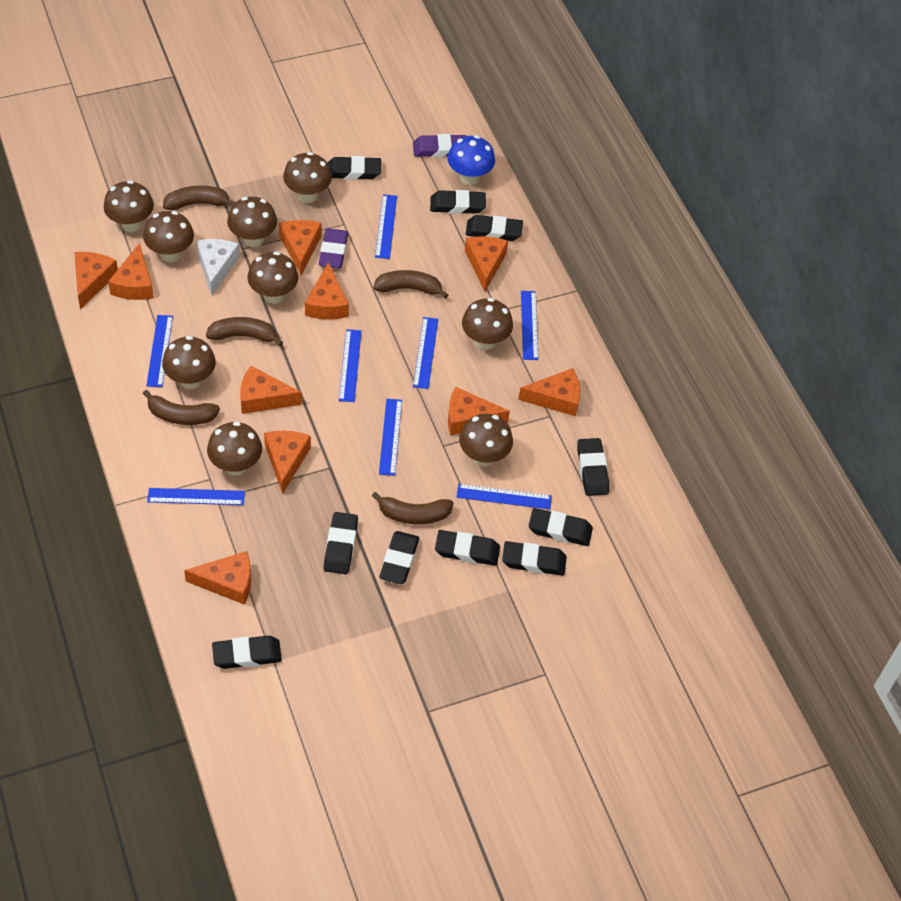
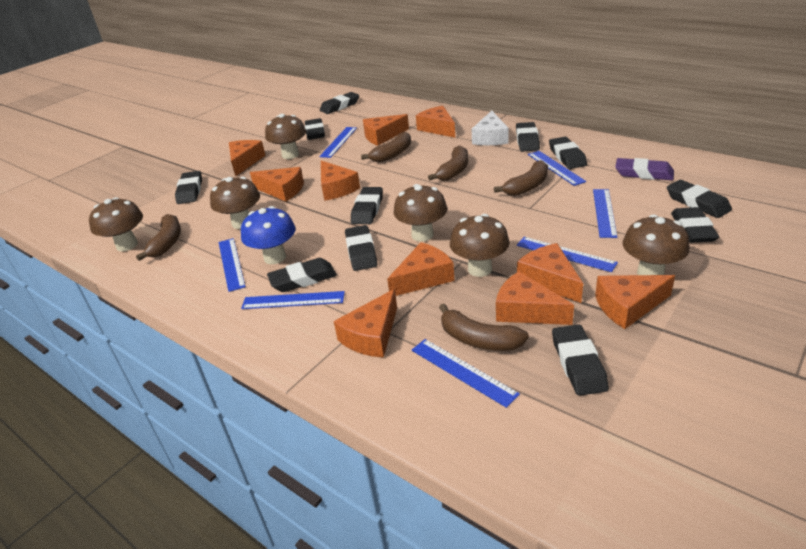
black eraser: [212,636,282,669] [324,512,358,574] [328,156,381,180] [379,531,419,584] [430,190,486,214] [435,530,500,566] [466,215,523,241] [502,541,567,576] [529,508,593,546] [577,438,609,496] = 10 -> [175,171,202,204] [267,258,337,292] [305,118,325,140] [320,92,359,114] [345,225,377,271] [351,187,383,224] [516,122,540,151] [549,137,587,169] [552,324,609,396] [667,180,732,218] [671,207,719,243] = 11
blue ruler: [146,315,173,387] [147,488,245,505] [339,329,362,402] [375,194,397,259] [379,399,402,476] [413,317,438,389] [457,484,552,510] [521,291,539,360] = 8 -> [219,238,246,292] [241,291,345,309] [319,127,357,158] [412,339,520,408] [517,237,618,272] [528,151,586,186] [593,189,617,238] = 7
brown mushroom: [104,180,154,232] [143,211,194,262] [162,336,216,389] [207,422,262,476] [227,197,277,247] [247,252,299,304] [283,152,332,203] [459,414,513,467] [462,298,513,350] = 9 -> [89,197,143,251] [210,177,260,229] [265,114,306,159] [393,184,447,242] [450,214,510,277] [623,214,690,275] = 6
purple eraser: [319,228,348,269] [413,134,466,157] = 2 -> [615,158,674,180] = 1

